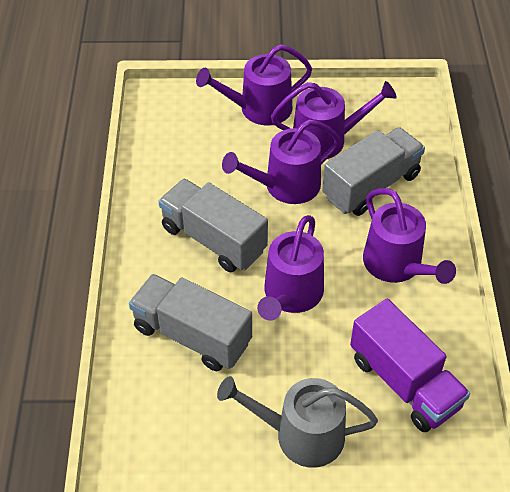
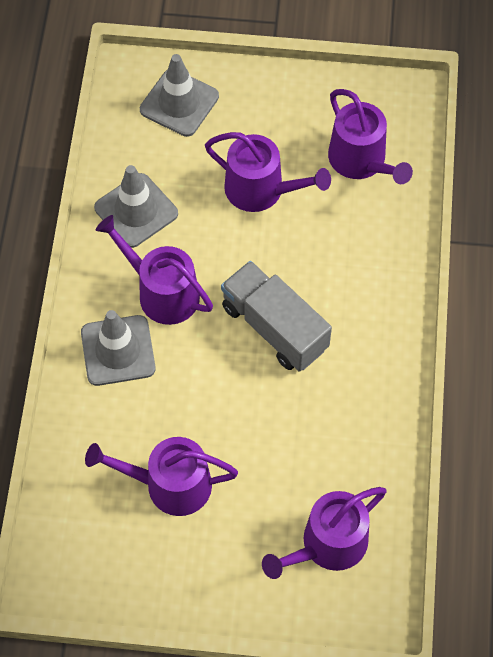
grey traffic cone: none = 0 -> [81,310,156,386] [94,165,178,248] [140,54,219,137] = 3
grey truck: [129,274,252,371] [158,179,268,272] [322,127,425,216] = 3 -> [221,261,332,372] = 1
grey watering can: [217,376,378,468] = 1 -> none = 0
purple truck: [350,299,470,432] = 1 -> none = 0

